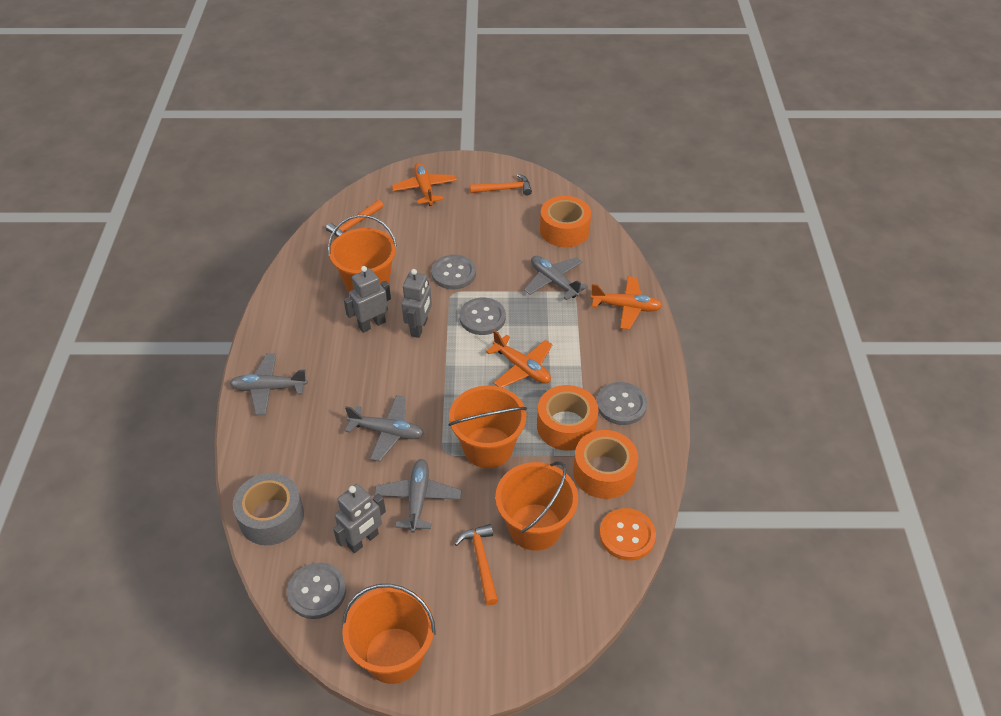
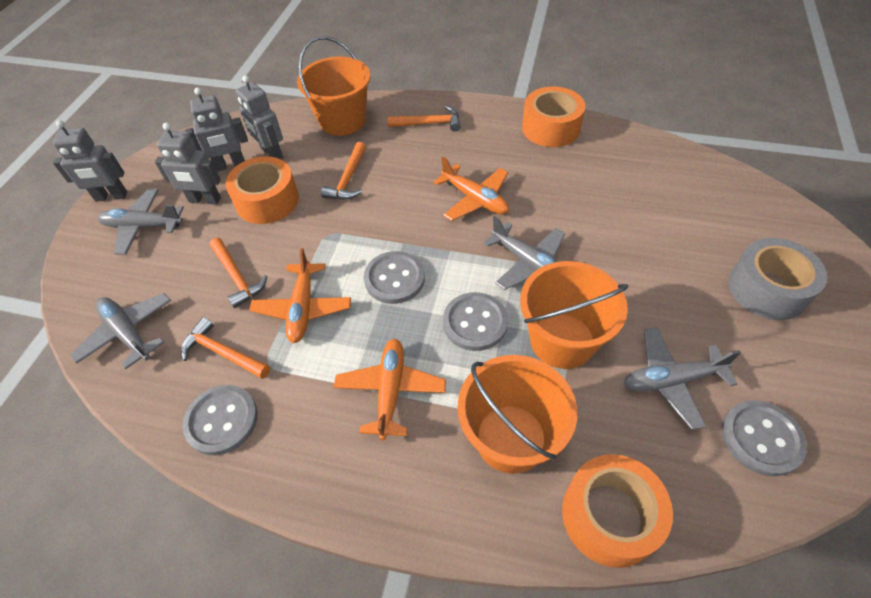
grey robot: [333,484,386,553] [344,266,391,333] [402,269,432,338] = 3 -> [53,120,127,202] [155,123,221,205] [185,87,248,172] [236,75,283,159] = 4
orange bucket: [328,215,397,292] [342,584,436,684] [449,386,527,468] [495,461,578,551] = 4 -> [297,36,370,136] [457,355,577,474] [520,261,629,369] = 3
orange button: [599,508,656,560] = 1 -> none = 0
orange hammer: [326,200,383,237] [455,524,498,605] [470,174,532,196] = 3 -> [181,317,270,379] [210,238,267,308] [321,142,366,200] [387,106,461,131] = 4

